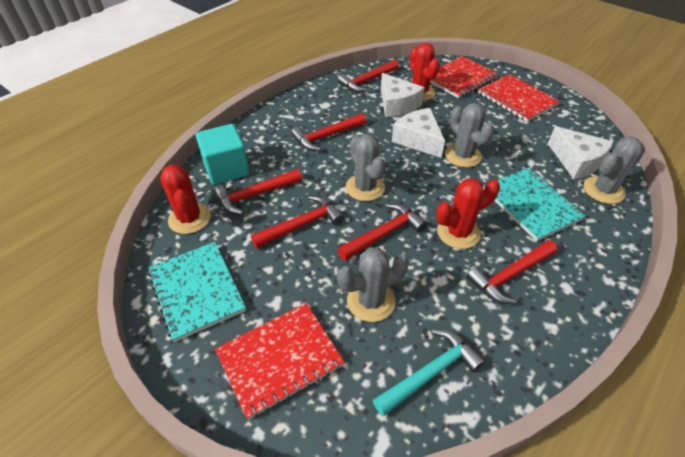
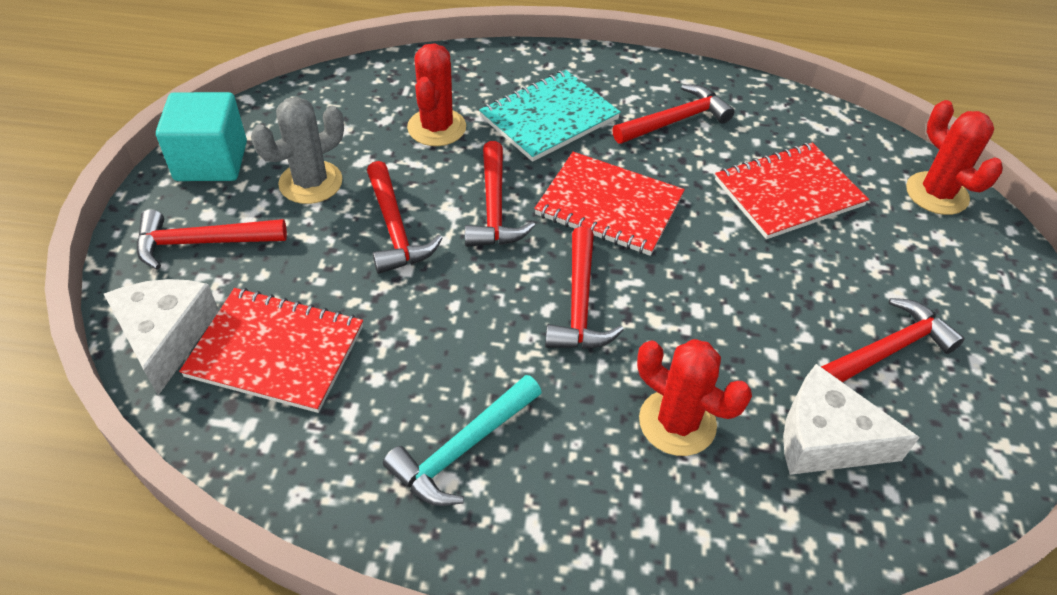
grey cactus: [337,247,409,322] [346,134,385,201] [445,103,494,167] [584,137,645,204] = 4 -> [251,97,344,204] = 1
turquoise notebook: [148,242,246,342] [483,168,586,241] = 2 -> [479,70,621,162] = 1
white cheese: [381,73,425,117] [392,108,445,158] [548,126,613,179] = 3 -> [104,279,219,395] [783,364,920,475] = 2

